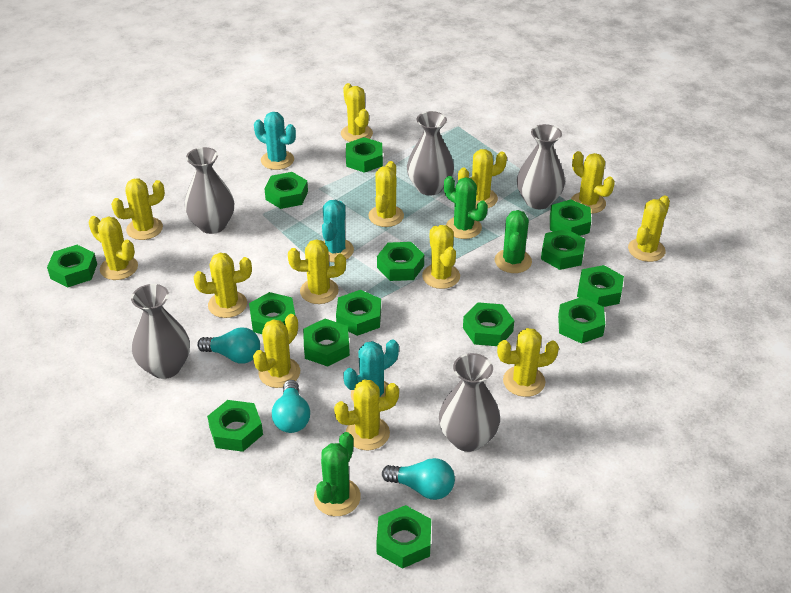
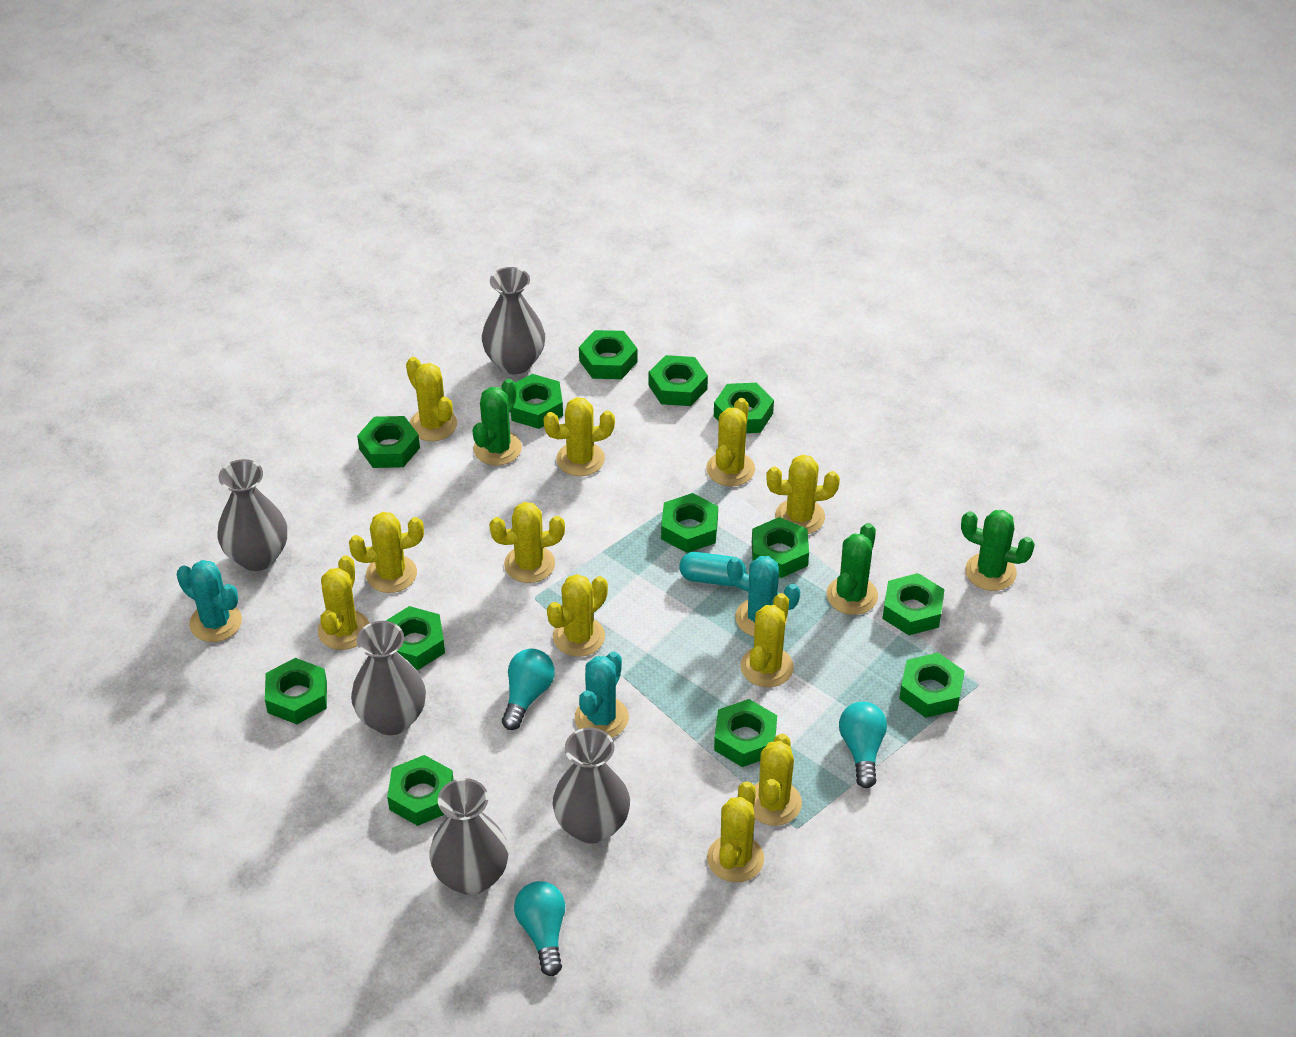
green nut: [47,245,97,287] [207,400,263,452] [249,292,295,334] [264,172,308,209] [303,319,350,367] [336,290,381,336] [346,137,383,173] [376,505,431,569] [377,242,424,281] [463,302,514,346] [541,229,586,270] [550,199,591,236] [558,297,605,344] [577,265,624,307] = 14 -> [265,658,327,724] [357,416,420,468] [386,606,445,670] [387,755,454,826] [510,374,563,429] [579,330,637,379] [649,355,708,406] [661,493,718,553] [714,383,774,433] [714,699,777,767] [752,517,809,578] [883,573,944,635] [899,653,965,718] = 13
turquoise capsule: none = 0 -> [679,552,746,586] = 1
yellow cactus: [88,216,138,280] [111,179,165,240] [194,253,252,318] [253,314,300,388] [288,239,346,304] [334,380,399,450] [341,83,373,142] [368,161,404,227] [422,225,460,289] [458,149,507,209] [497,328,559,397] [571,151,615,214] [628,195,670,262] = 13 -> [317,555,369,650] [349,512,424,593] [406,357,457,441] [489,502,565,583] [543,397,615,476] [547,574,608,657] [706,398,755,486] [707,781,764,883] [741,593,794,687] [753,734,802,826] [766,455,840,534] = 11

